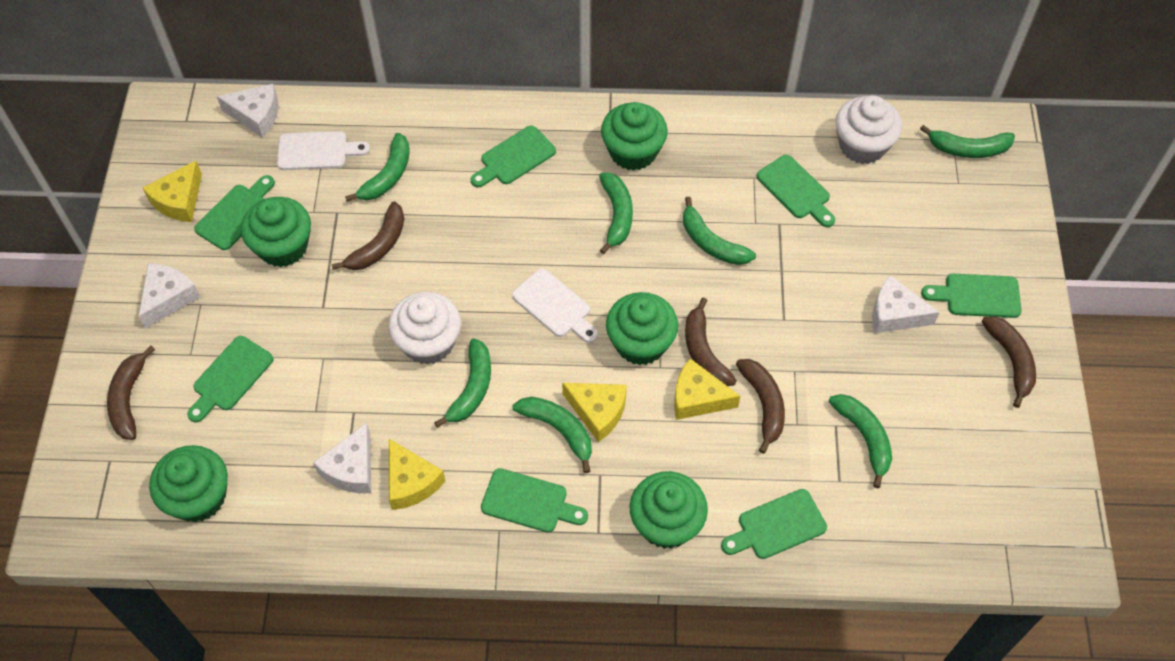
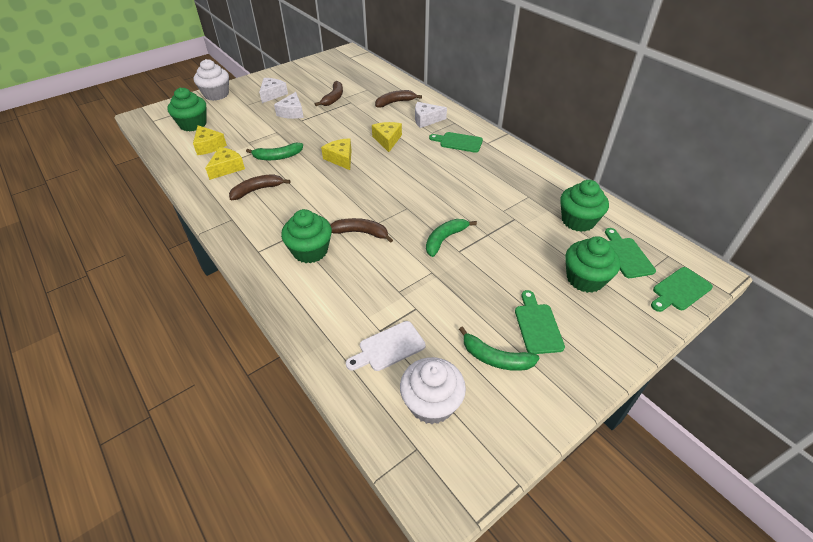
brown banana: [107,346,155,440] [331,202,405,270] [685,297,737,386] [736,359,785,454] [981,316,1036,408] = 5 -> [229,174,290,200] [315,81,343,106] [330,218,393,243] [375,90,422,108] = 4
green banana: [345,133,410,202] [434,338,491,428] [513,397,592,473] [599,173,633,254] [683,197,756,265] [828,394,892,488] [920,125,1015,158] = 7 -> [246,142,303,160] [426,219,477,257] [459,326,539,371] = 3
green cupcake: [149,445,228,522] [241,197,311,267] [601,102,668,171] [606,292,678,365] [629,471,708,549] = 5 -> [167,87,207,131] [281,209,332,263] [560,180,609,232] [565,236,620,293] = 4
green cutting board: [187,336,274,422] [194,175,275,250] [471,126,556,187] [481,468,588,533] [721,489,827,559] [757,155,835,227] [921,274,1022,318] = 7 -> [429,132,483,153] [515,290,565,354] [605,228,656,278] [651,267,713,312] = 4
white cheese: [138,263,200,329] [217,84,278,138] [313,422,371,493] [872,275,940,333] = 4 -> [259,78,288,103] [274,92,304,119] [415,102,447,128] = 3
white cutting board: [277,131,370,170] [512,269,598,343] = 2 -> [346,321,426,371] = 1

